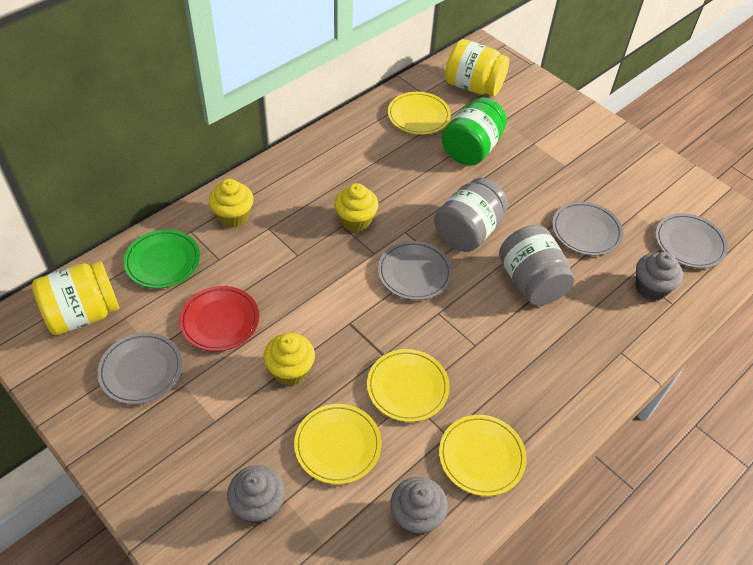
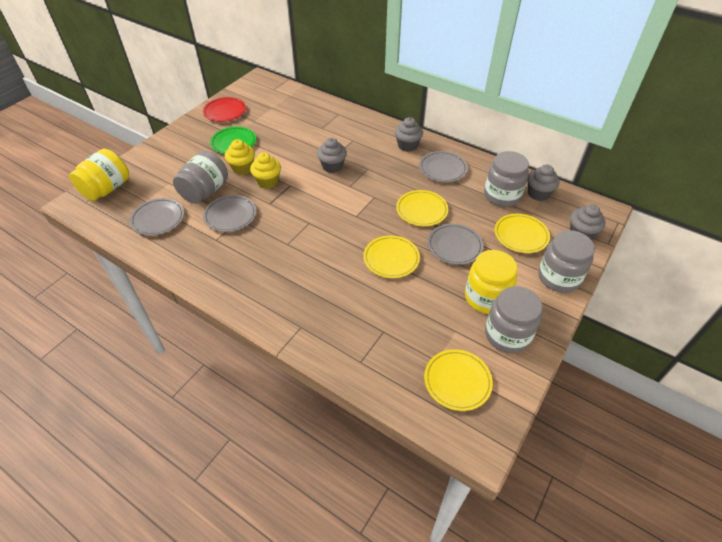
green jar: [441,97,507,166] = 1 -> none = 0
grey cupcake: [227,465,285,524] [390,477,448,536] [636,252,683,301] = 3 -> [317,138,347,173] [395,117,423,152] [527,164,560,201] [570,204,606,240] = 4
grey jar: [434,178,508,252] [499,225,574,306] = 2 -> [173,151,228,204] [484,151,529,207] [485,286,542,353] [538,230,595,293] = 4
yellow cupcake: [209,179,253,228] [264,333,315,386] [334,183,379,232] = 3 -> [225,139,255,175] [250,153,281,189] = 2

